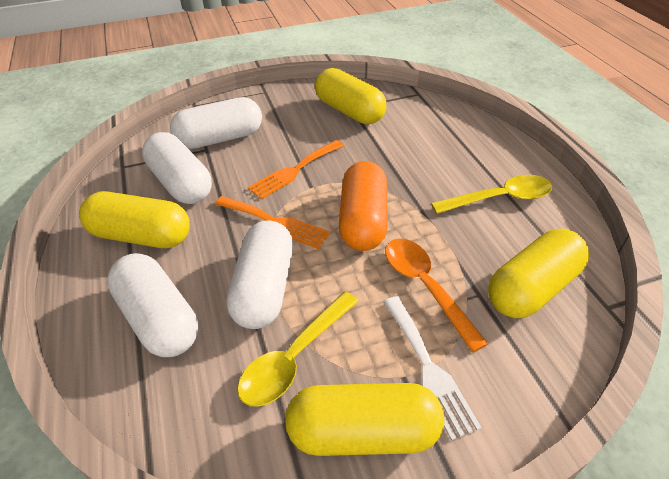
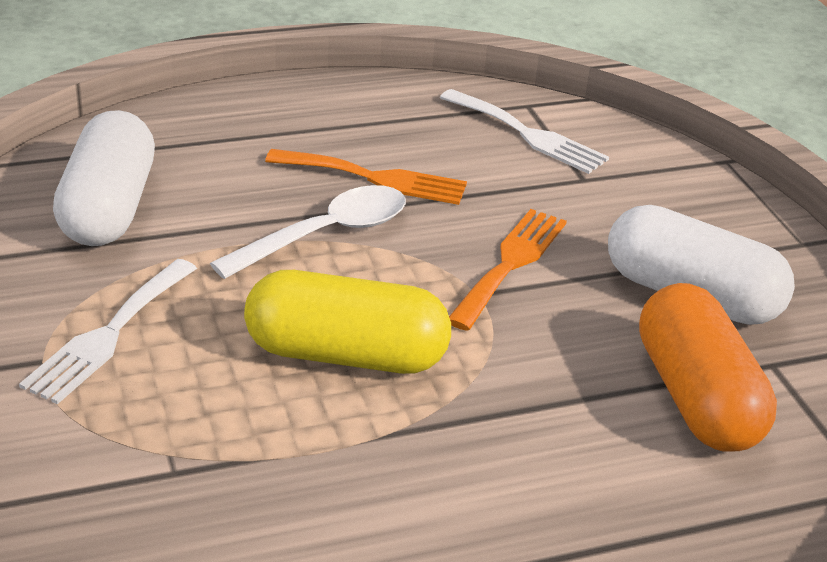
orange spoon: [385,239,488,353] = 1 -> none = 0
white capsule: [107,253,198,357] [142,132,212,204] [170,97,262,149] [226,221,293,329] = 4 -> [53,110,155,246] [608,205,795,325] = 2
white fork: [384,296,482,441] = 1 -> [19,259,197,404] [440,89,609,174] = 2
white spoon: none = 0 -> [210,185,406,279] = 1
yellow capsule: [79,191,190,248] [285,383,444,456] [315,68,386,124] [488,229,589,318] = 4 -> [244,270,451,374] = 1
yellow spoon: [237,292,359,407] [431,175,552,214] = 2 -> none = 0

